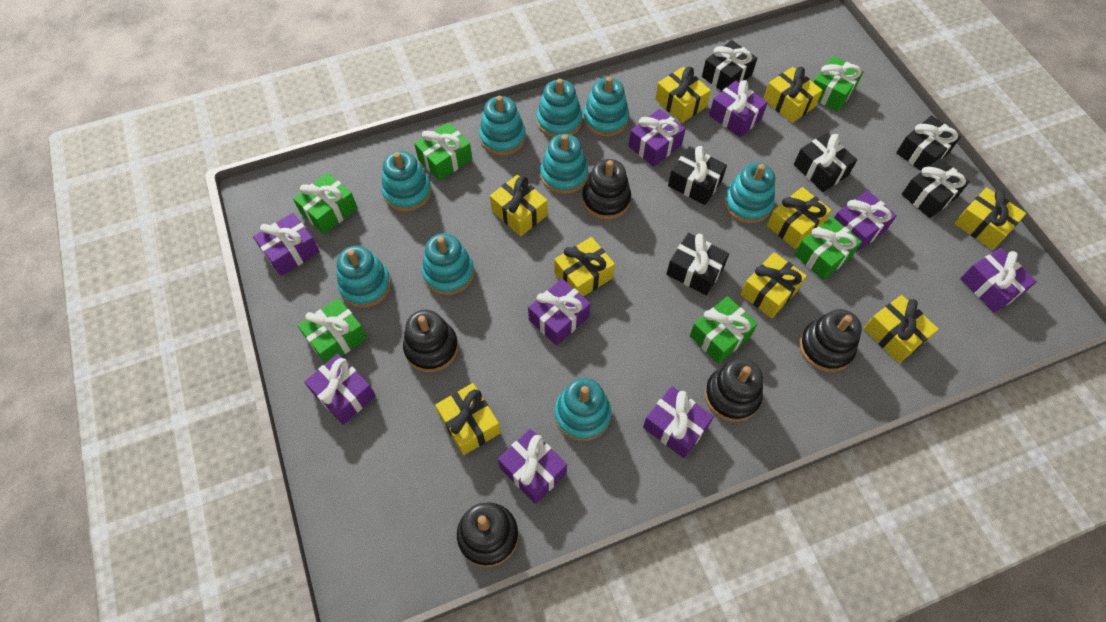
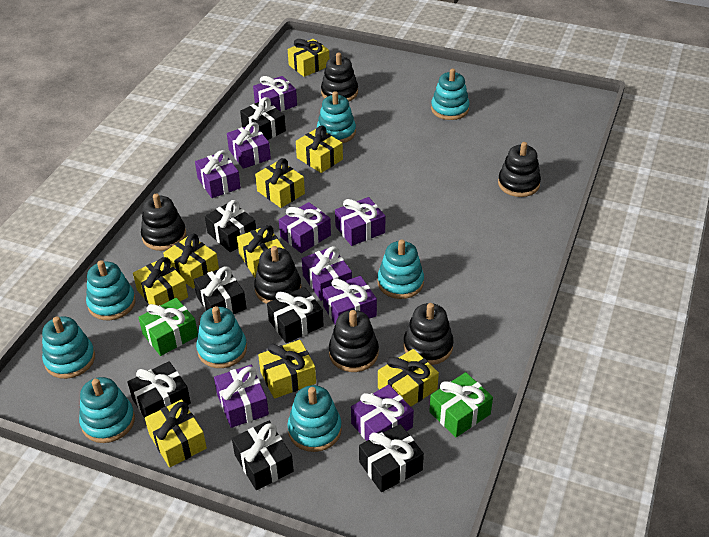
black gift: [666,233,729,295] [668,146,727,205] [702,40,757,91] [794,133,857,192] [896,116,961,171] [901,158,970,218] = 6 -> [127,361,191,418] [194,266,247,314] [205,200,256,252] [232,421,294,490] [240,97,286,140] [267,287,324,343] [359,424,424,492] = 7
black stacking toy: [403,310,458,372] [457,503,518,567] [582,159,631,220] [704,359,763,422] [799,309,862,372] = 5 -> [141,193,186,251] [254,246,301,304] [321,52,358,101] [329,310,379,372] [403,303,454,365] [498,142,541,197] = 6
green gift: [293,173,358,234] [298,298,367,364] [414,122,472,181] [690,296,758,364] [794,217,862,280] [813,56,864,112] = 6 -> [138,298,198,356] [429,372,493,437] = 2
turquoise stacking toy: [337,246,391,308] [382,151,431,211] [422,233,474,295] [479,96,526,156] [537,79,582,138] [540,134,588,194] [555,378,611,441] [583,77,629,137] [724,163,775,223] = 9 -> [42,316,95,379] [79,377,135,443] [86,260,136,320] [196,306,247,368] [287,385,342,452] [317,91,356,143] [377,239,424,299] [431,68,469,120] = 8

